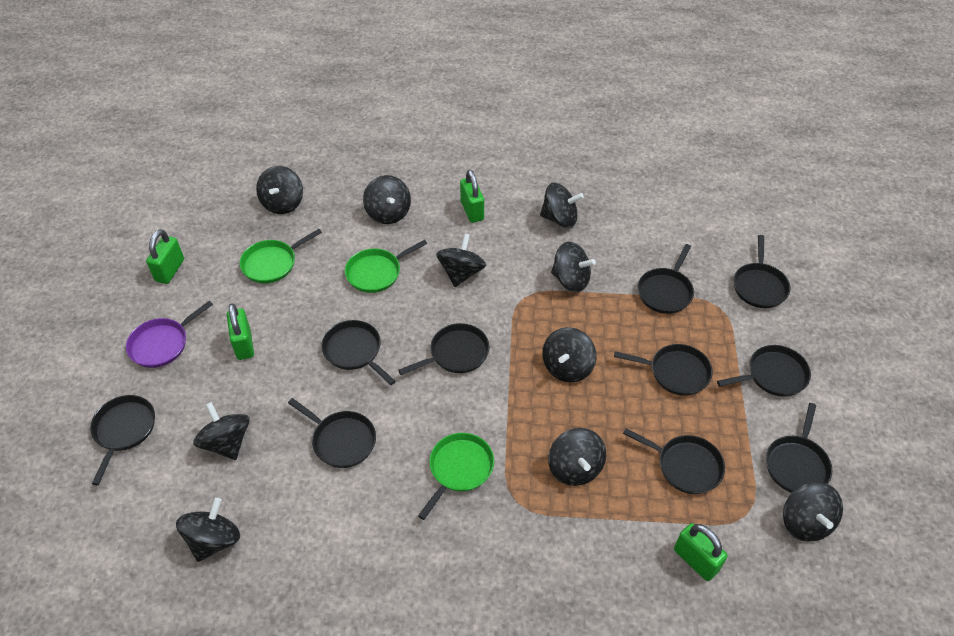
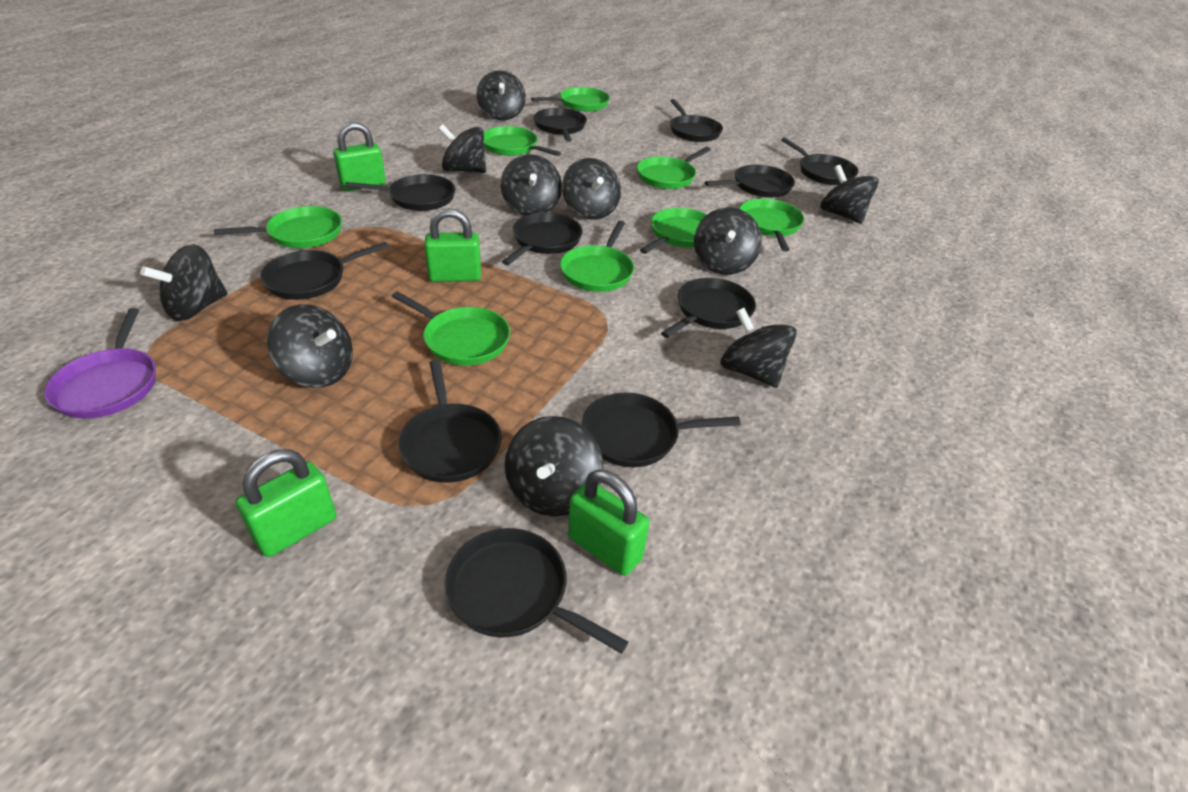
black pan: [90,395,155,485] [288,398,376,468] [321,320,396,385] [398,323,490,375] [614,344,713,396] [623,429,725,494] [637,244,694,314] [717,345,811,397] [733,235,790,308] [766,403,832,493] = 10 -> [260,242,389,300] [345,174,456,211] [398,360,502,483] [444,528,629,654] [502,212,583,265] [534,108,587,142] [581,393,741,467] [661,278,756,338] [670,99,723,142] [705,165,795,198] [781,137,859,185] = 11
green pan: [240,229,322,283] [345,240,427,293] [418,433,494,520] = 3 -> [214,206,342,248] [392,291,510,365] [484,126,561,156] [531,87,610,112] [560,221,634,292] [637,147,711,189] [640,208,707,254] [739,199,804,252] = 8

